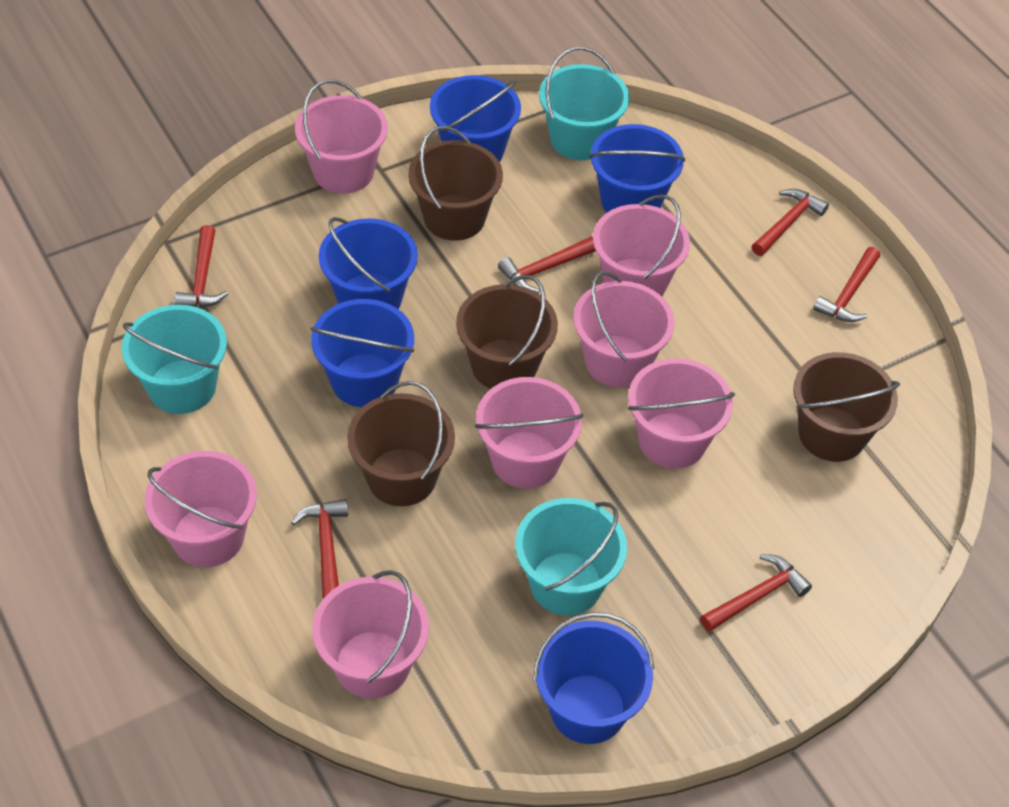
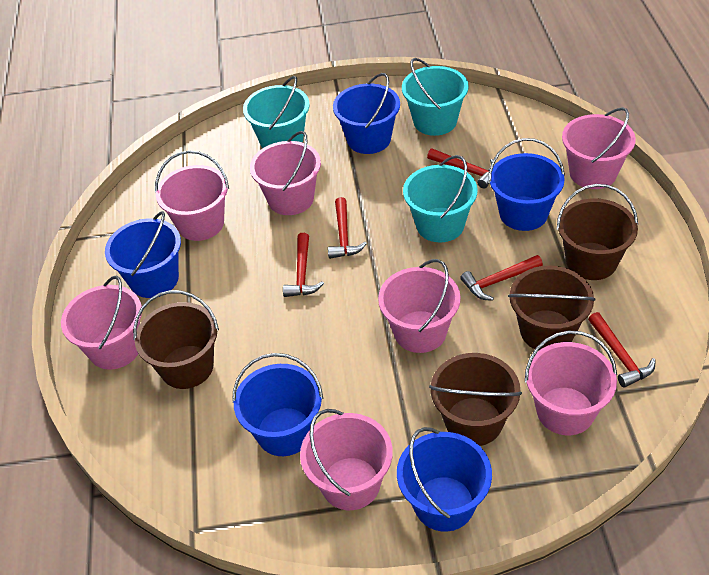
red hammer: [174,225,229,308] [291,499,348,599] [498,237,596,293] [701,554,812,631] [752,189,829,256] [813,247,880,322] = 6 -> [283,233,324,297] [328,197,367,259] [427,149,496,189] [460,255,543,301] [588,312,656,388] = 5

